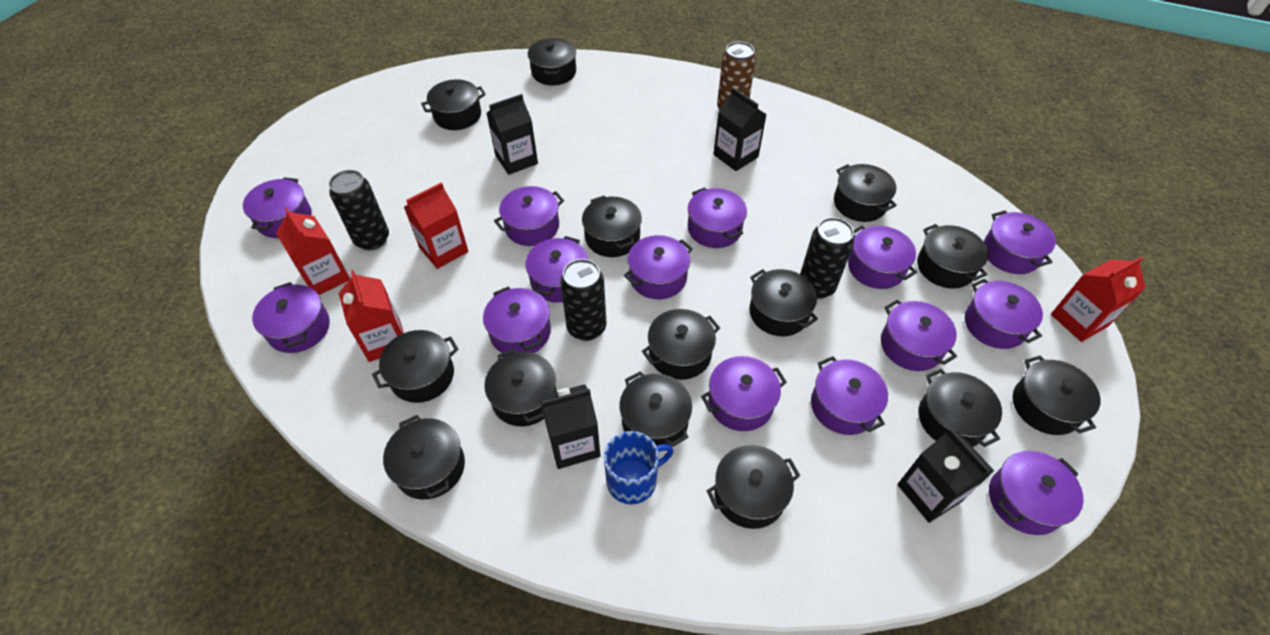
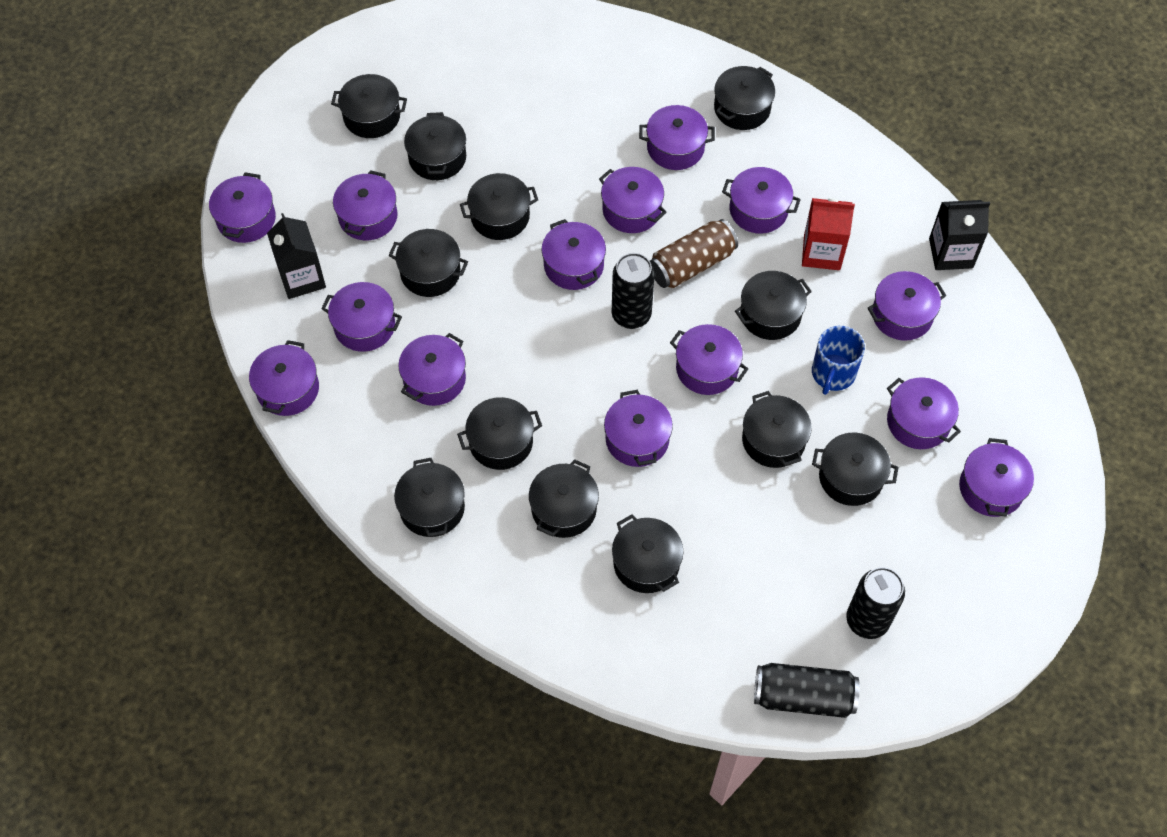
black carton: [486,94,538,175] [540,384,601,469] [713,87,767,171] [897,428,994,523] = 4 -> [267,213,326,299] [929,200,990,270] = 2
black pot: [372,330,459,403] [383,415,465,499] [421,79,486,130] [484,349,557,426] [528,38,576,85] [582,196,642,257] [619,371,692,447] [642,309,720,380] [707,445,800,529] [749,269,818,336] [834,164,897,222] [917,224,989,289] [918,369,1002,447] [1013,355,1100,435] = 14 -> [331,74,407,138] [388,229,468,297] [394,458,465,537] [404,112,466,180] [457,397,542,470] [460,173,538,240] [529,459,599,538] [612,514,683,593] [714,66,775,130] [735,271,812,340] [742,391,812,468] [812,432,899,506] = 12
red carton: [276,207,350,295] [339,270,404,362] [404,182,468,269] [1051,257,1146,342] = 4 -> [802,198,855,270] = 1

